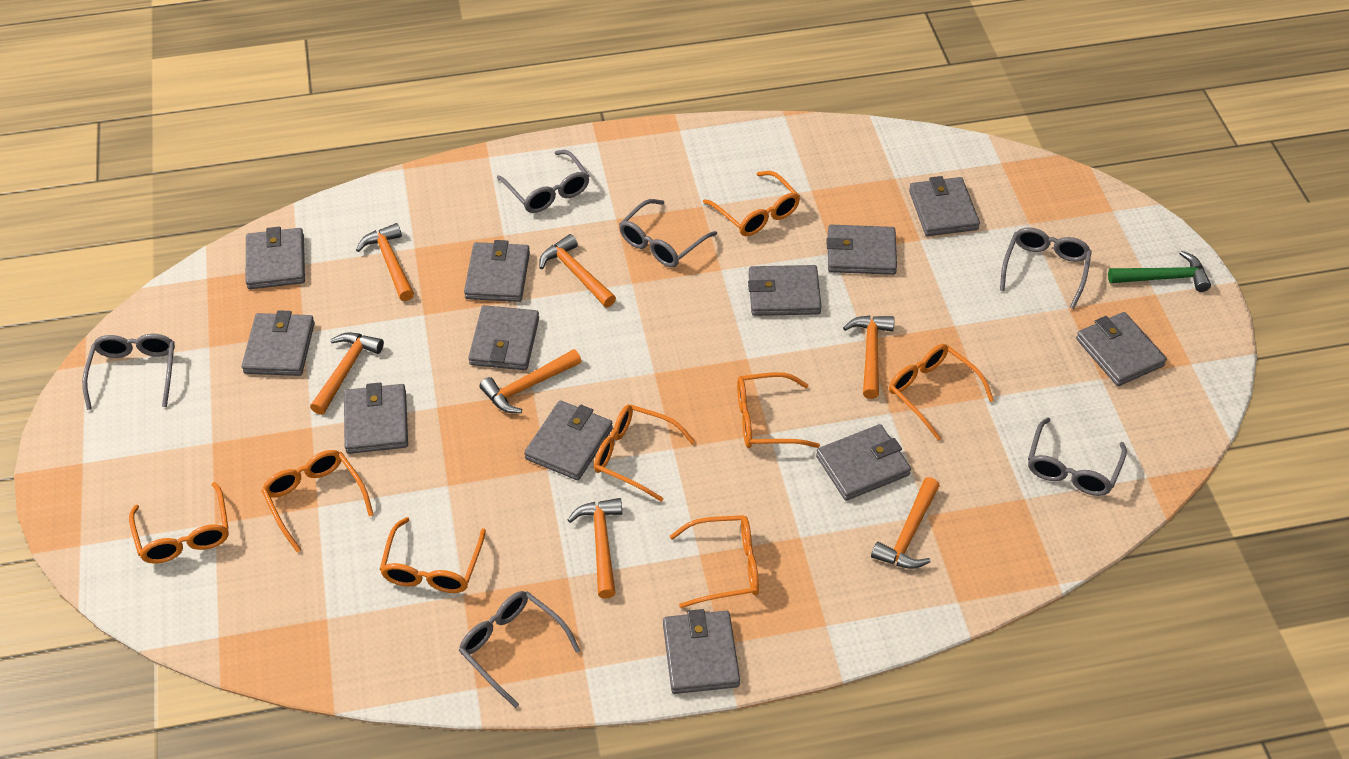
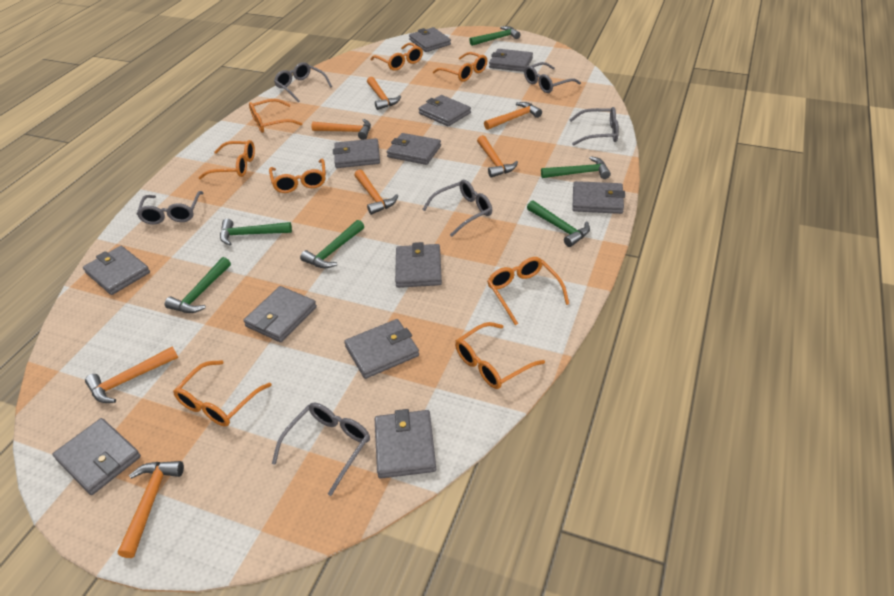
green hammer: [1108,251,1211,292] = 1 -> [165,257,231,313] [220,219,292,245] [300,220,364,268] [469,26,520,46] [527,200,590,247] [541,156,611,179] = 6

